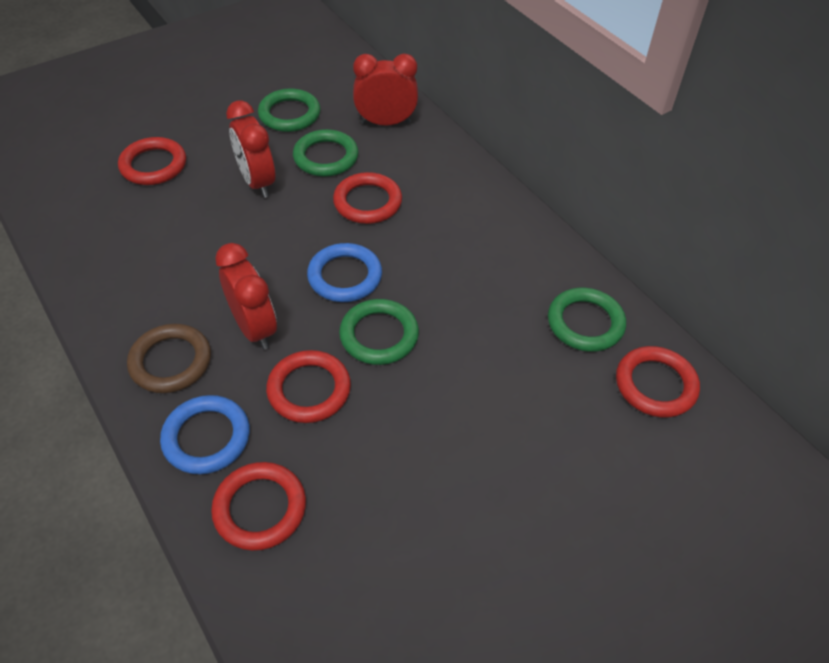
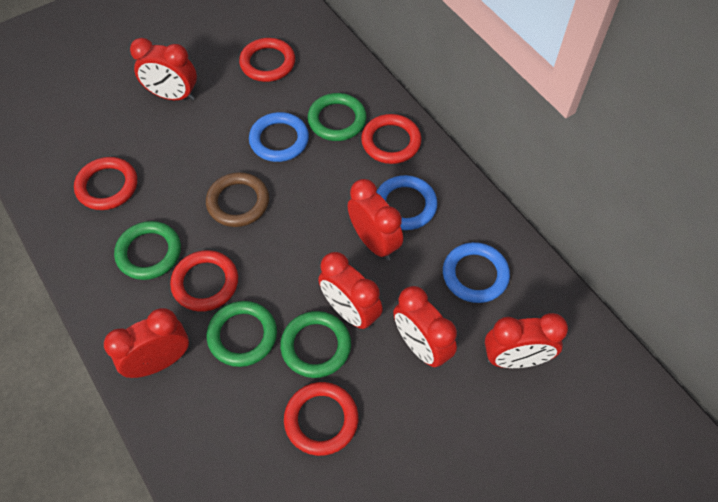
blue ring: [160,395,250,474] [307,243,382,302] = 2 -> [249,112,309,162] [376,175,438,230] [443,242,510,303] = 3
red clock: [215,243,277,349] [226,100,275,198] [353,54,418,126] = 3 -> [104,308,189,378] [130,38,197,101] [318,252,383,330] [348,179,403,261] [393,286,457,368] [485,313,568,368] = 6

